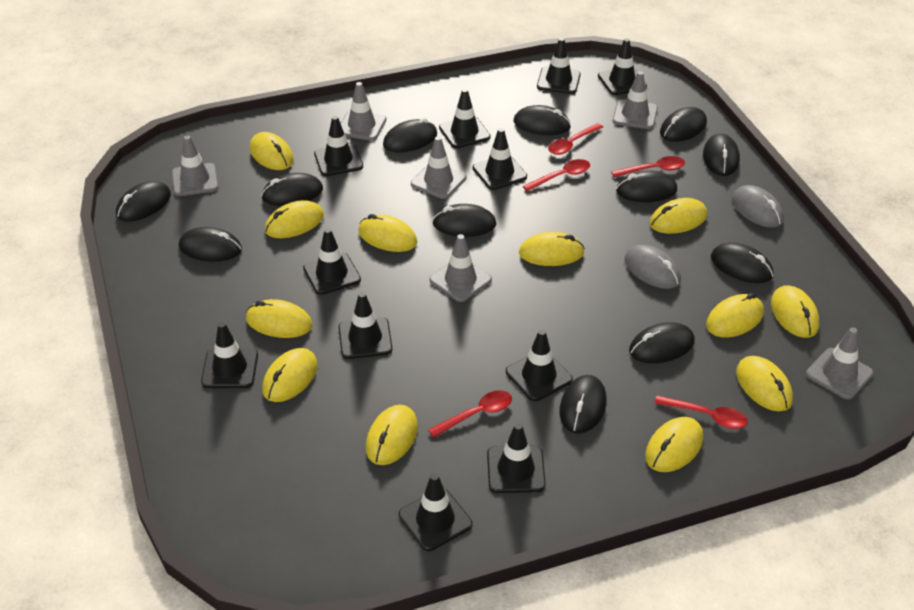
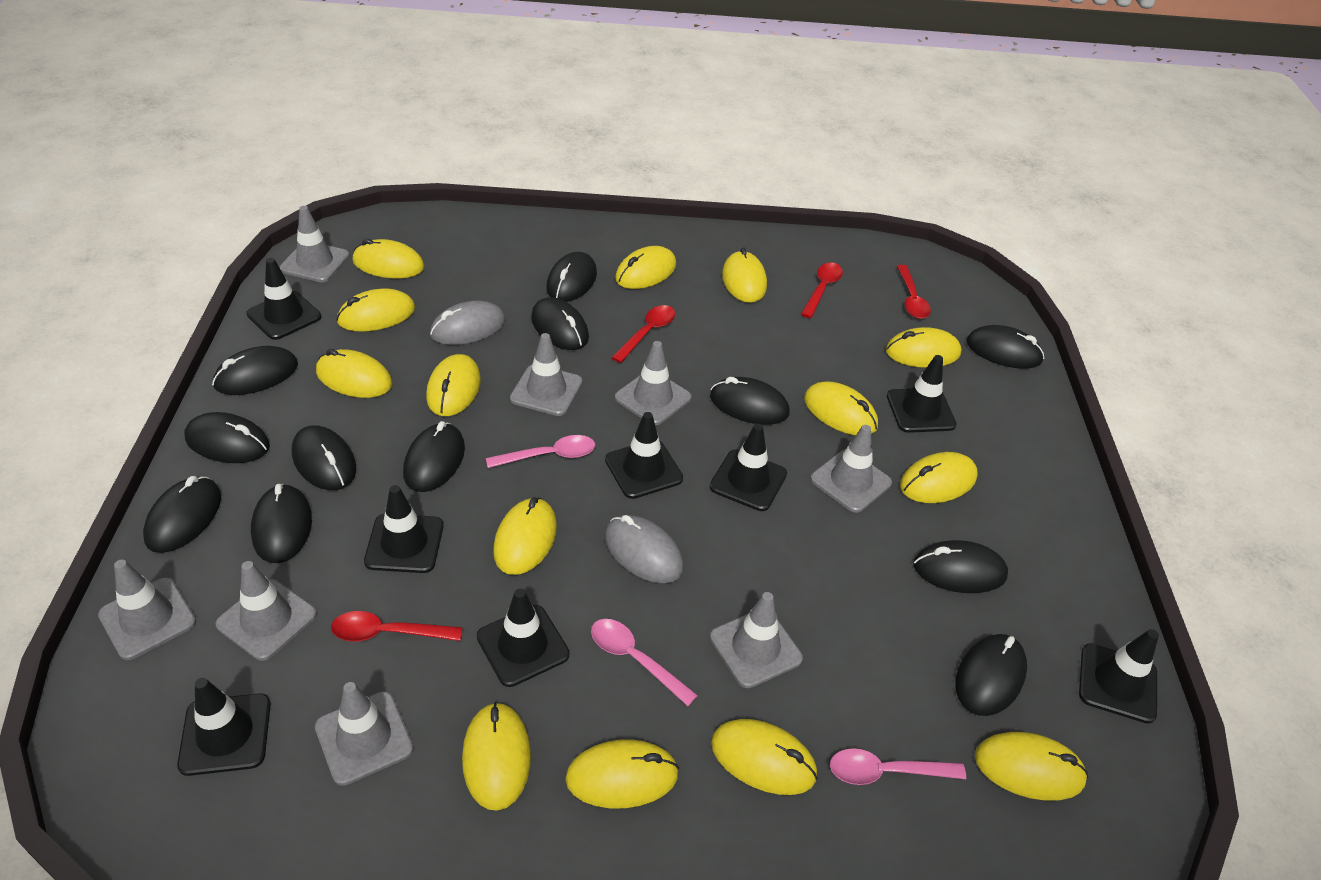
black traffic cone: [201,322,258,388] [303,228,361,295] [314,116,363,176] [339,292,392,359] [399,473,472,551] [439,89,491,148] [473,128,527,190] [487,423,546,493] [506,329,573,401] [537,38,581,94] [598,38,647,95] = 11 -> [177,678,271,776] [246,258,321,340] [364,485,444,573] [477,589,569,687] [605,412,683,499] [710,424,787,511] [887,355,957,433] [1079,629,1159,724] = 8
grey traffic cone: [172,136,219,196] [341,82,386,141] [411,136,466,199] [429,234,492,302] [613,71,658,129] [806,327,873,400] = 6 -> [98,560,196,660] [216,561,317,661] [280,206,350,282] [315,682,414,786] [510,333,582,416] [615,341,691,425] [710,592,803,688] [810,425,892,513] = 8
pink spoon: none = 0 -> [486,435,595,468] [591,619,698,706] [830,748,966,785] = 3
red spoon: [428,390,512,438] [523,159,590,191] [548,123,603,155] [611,156,685,177] [655,395,748,429] = 5 -> [331,611,463,642] [611,305,675,363] [801,262,843,318] [897,265,931,319] = 4
yellow mouse: [246,299,313,338] [250,132,294,170] [262,348,318,402] [265,200,324,238] [358,214,417,252] [366,405,418,465] [519,232,585,266] [645,417,703,472] [650,198,707,234] [706,293,764,338] [736,356,793,412] [771,285,819,338] = 12 -> [316,349,392,398] [336,288,415,332] [352,239,424,279] [426,354,481,416] [462,702,531,811] [493,497,557,575] [565,740,679,808] [615,246,676,289] [711,719,818,795] [722,247,767,303] [804,381,878,435] [886,327,961,368] [900,452,978,503] [975,732,1088,801] = 14

